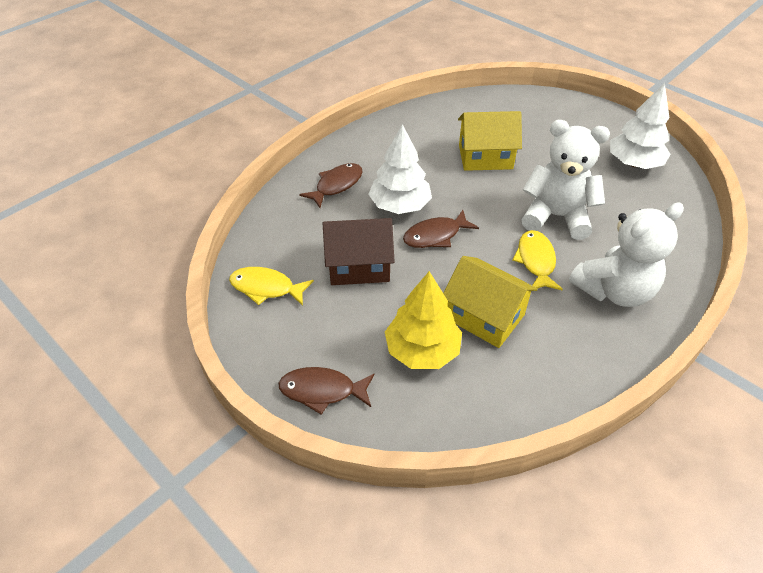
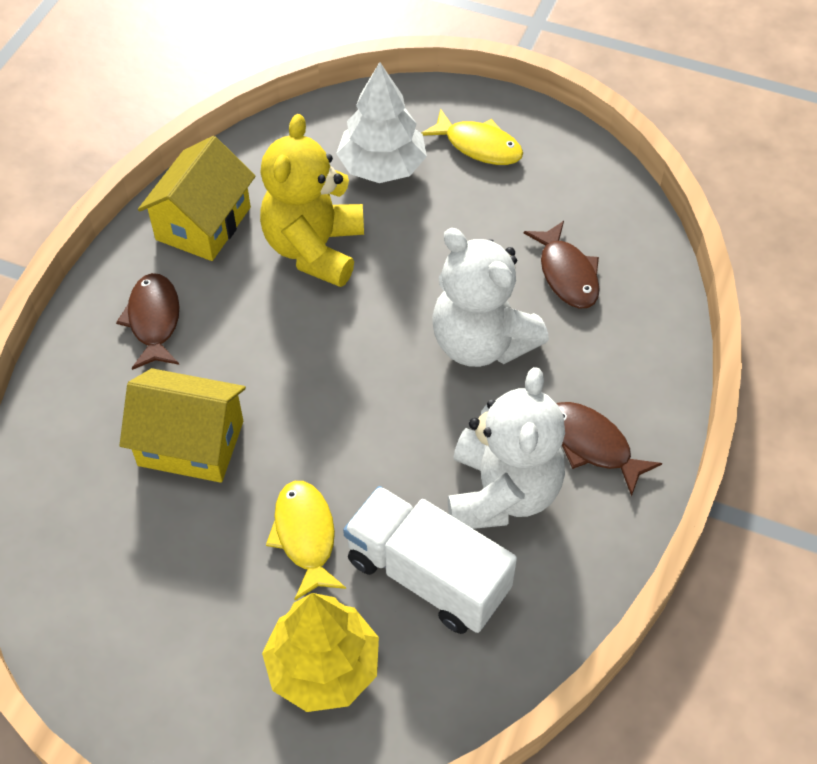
brown house: [323,218,395,285] = 1 -> none = 0
white tree: [368,124,432,214] [610,83,671,169] = 2 -> [336,62,427,183] = 1
white truck: none = 0 -> [343,486,517,634] = 1
yellow teddy bear: none = 0 -> [260,114,364,287] = 1

